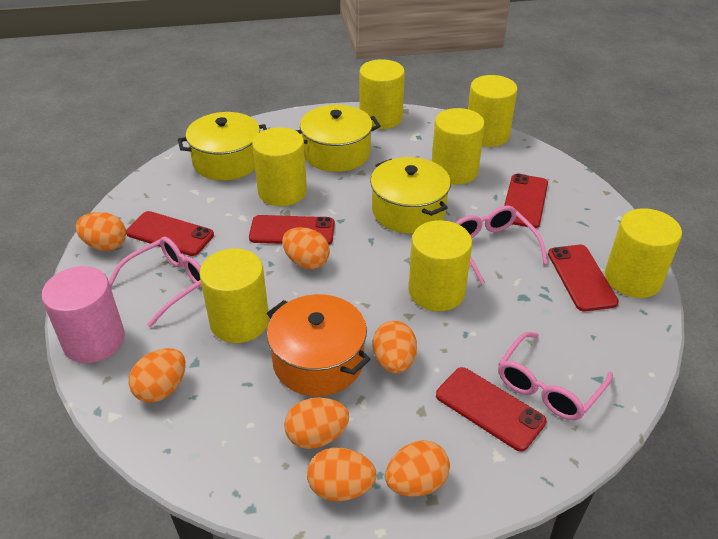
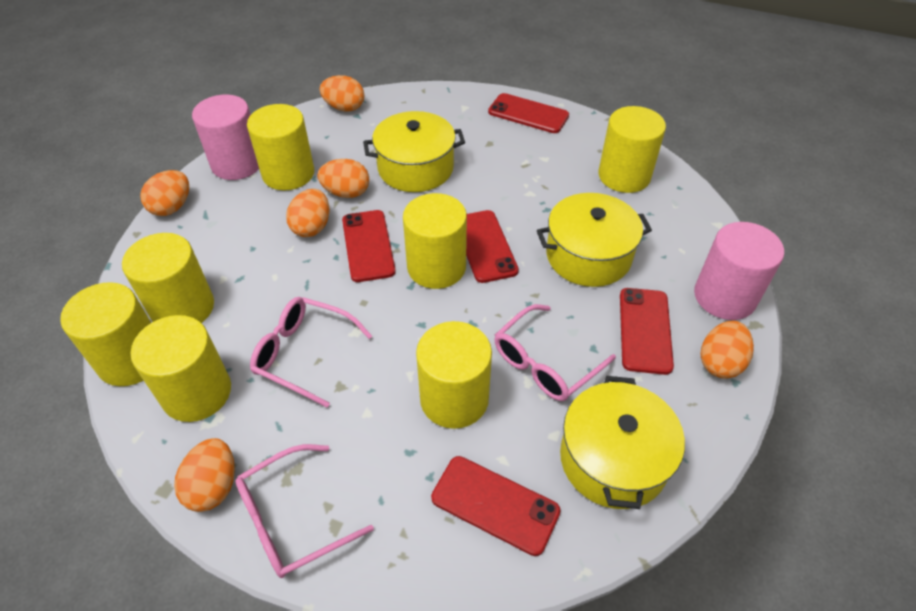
orange egg: [76,212,126,251] [129,348,186,403] [282,227,330,269] [284,397,349,449] [307,448,377,501] [372,321,417,373] [385,440,450,497] = 7 -> [140,170,189,216] [174,438,235,512] [286,189,329,237] [318,159,369,198] [320,75,364,112] [701,321,754,379] = 6
orange pot: [267,294,371,396] = 1 -> none = 0
pink cylinder: [41,266,125,363] = 1 -> [192,95,259,180] [694,222,784,320] = 2

